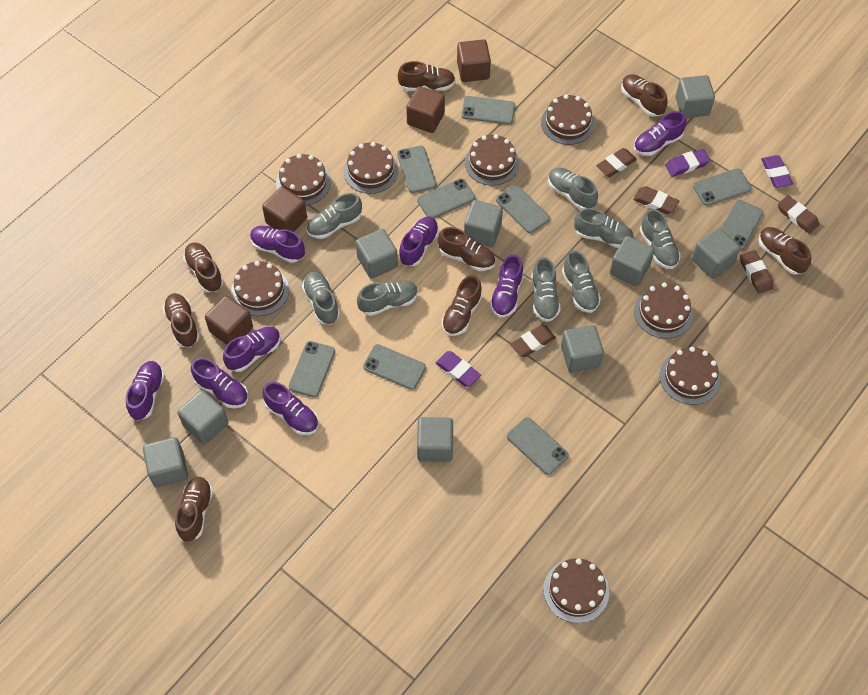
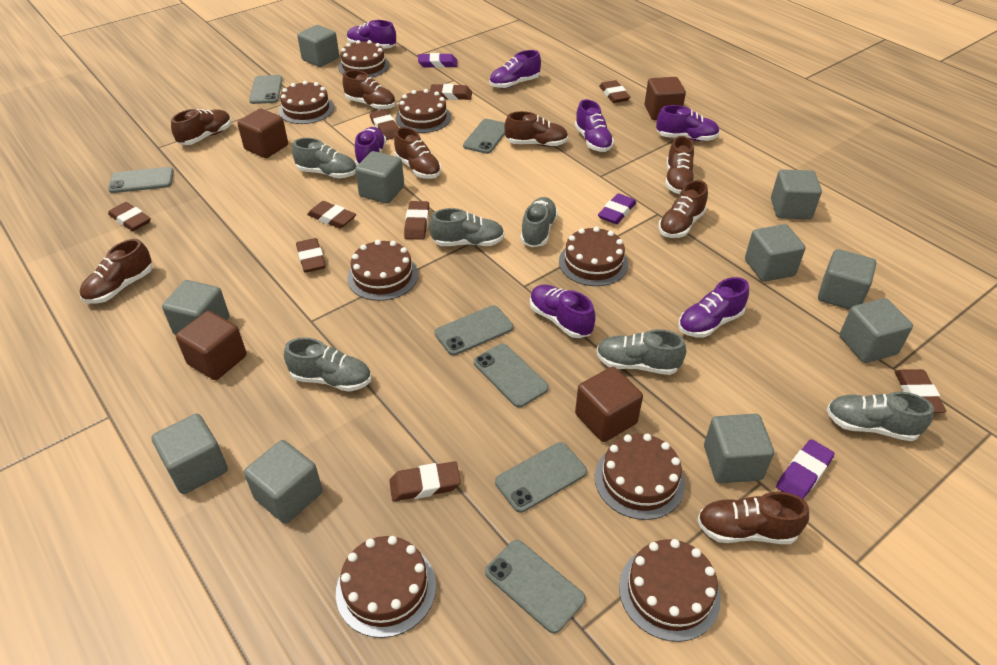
brown eraser: [510,325,556,357] [596,148,637,177] [633,186,679,214] [740,250,773,294] [778,195,820,234] = 5 -> [108,202,151,231] [296,238,326,273] [307,201,356,229] [370,109,399,140] [389,461,461,501] [404,201,429,240] [430,84,472,100] [599,80,630,103] [895,369,946,413] = 9
grey cube: [143,437,188,488] [177,390,228,445] [356,229,398,279] [417,417,453,462] [464,200,503,247] [561,325,604,373] [610,236,654,286] [675,75,715,118] [692,228,740,279] = 9 -> [151,414,228,494] [162,280,229,335] [244,440,323,524] [297,25,339,67] [355,151,404,204] [704,414,774,483] [745,224,805,282] [771,169,822,219] [818,249,876,310] [839,298,913,363] = 10
grey phone: [288,341,335,397] [363,344,426,390] [397,146,436,193] [417,179,475,218] [461,96,515,125] [496,185,550,233] [507,417,569,475] [693,169,751,206] [721,200,763,250] = 9 -> [108,167,174,193] [249,75,283,104] [434,305,513,356] [463,119,505,154] [474,344,549,408] [485,540,586,634] [495,442,587,513] = 7
grey shoe: [302,271,340,324] [307,193,362,239] [357,281,418,316] [531,257,561,322] [548,167,598,210] [562,250,601,313] [574,208,634,248] [640,209,681,269] = 8 -> [284,337,371,392] [292,138,356,178] [429,208,504,246] [521,197,558,247] [596,329,686,375] [826,392,934,441] = 6
purple shoe: [126,361,165,421] [191,358,248,408] [223,326,281,372] [250,226,305,263] [263,382,319,435] [399,216,439,266] [490,254,523,317] [634,111,686,156] = 8 -> [347,20,396,49] [355,127,386,166] [489,50,541,88] [530,284,596,338] [575,99,614,152] [656,105,720,141] [678,277,749,338] = 7

